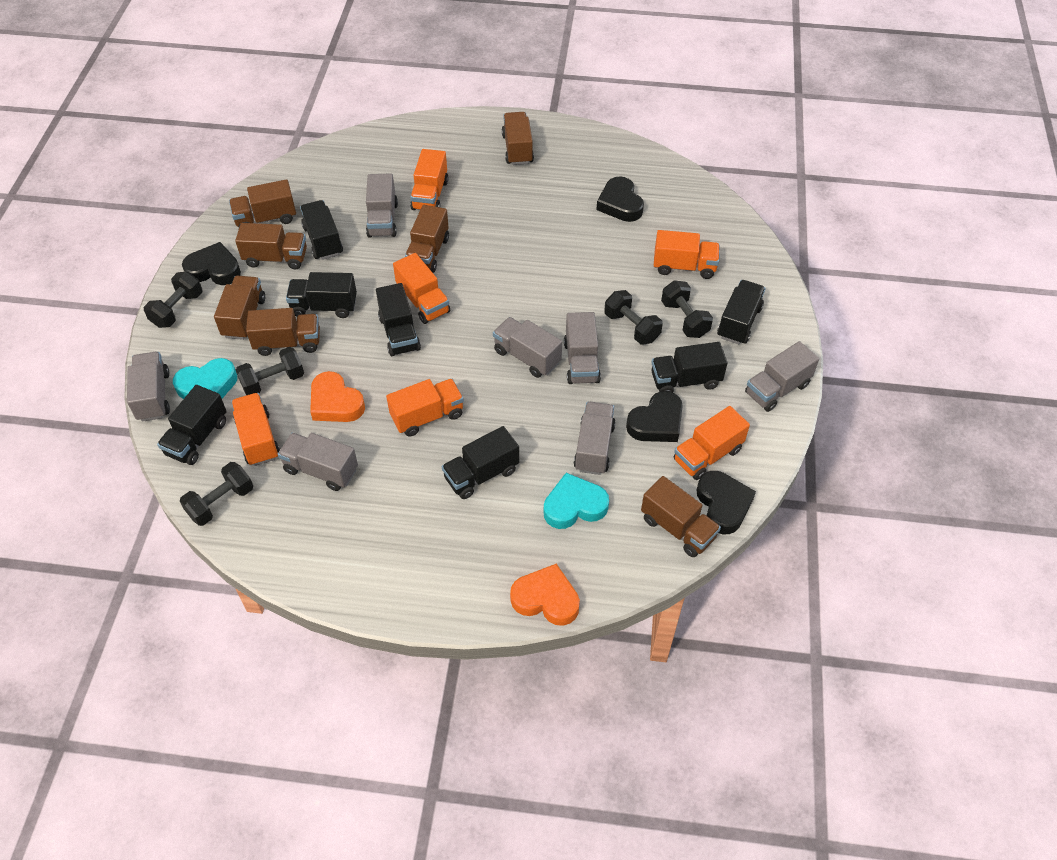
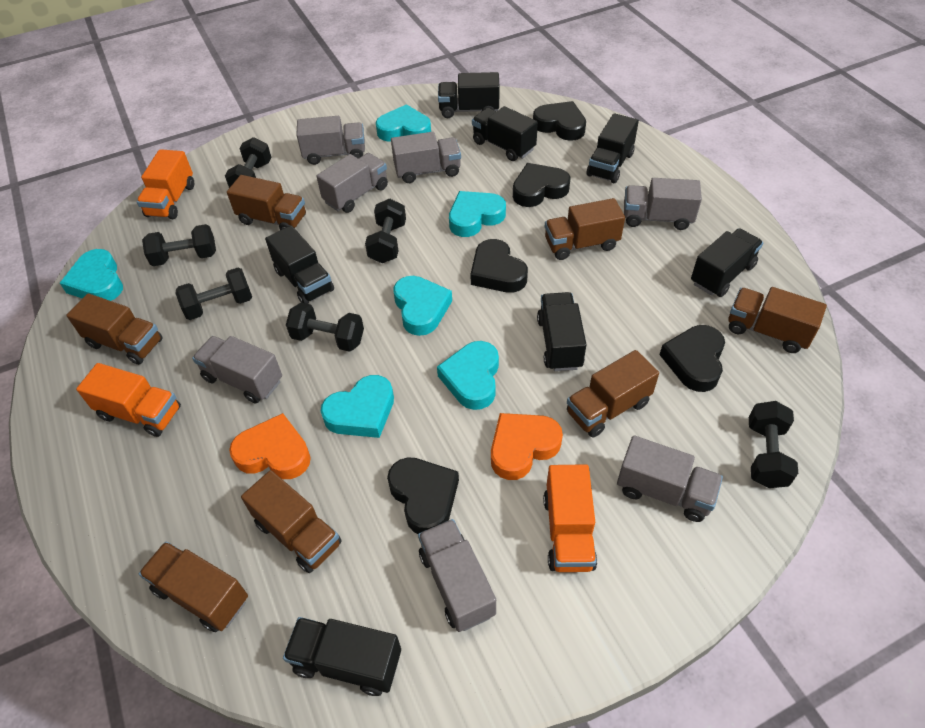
black dumbbell: [144,271,202,328] [180,462,253,526] [236,347,304,395] [604,290,663,345] [661,280,713,338] = 5 -> [142,224,216,266] [176,268,252,320] [225,137,271,188] [286,303,364,352] [365,199,406,263] [749,401,798,488] = 6
black heart: [182,242,241,285] [596,176,644,222] [626,391,683,442] [696,471,756,534] = 4 -> [387,457,459,534] [470,239,528,293] [513,163,571,207] [533,101,586,141] [660,325,725,392] = 5
orange truck: [231,393,280,466] [386,379,464,437] [393,253,450,324] [410,149,449,210] [654,230,720,279] [674,406,750,480] = 6 -> [76,363,181,437] [137,149,194,219] [543,464,597,572] = 3
turquoise heart: [173,358,237,399] [544,473,609,529] = 2 -> [60,249,123,301] [321,375,394,438] [376,104,431,142] [393,276,452,336] [437,341,499,410] [449,191,506,237] = 6

